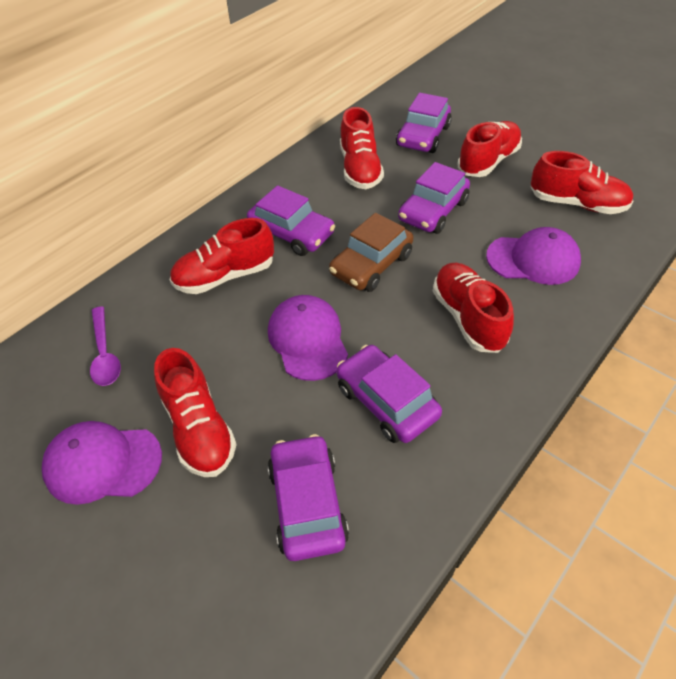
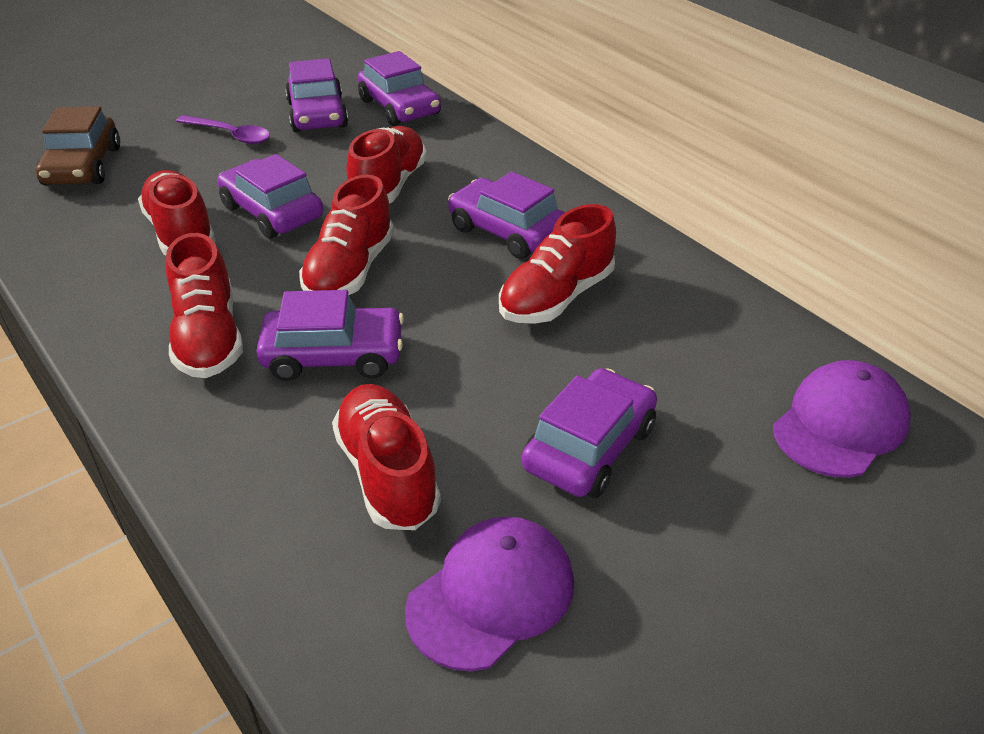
purple cap: [42,421,162,505] [268,295,348,381] [486,227,581,285] = 3 -> [405,516,574,671] [773,360,911,478] = 2
purple car: [247,185,335,256] [268,434,349,561] [337,345,442,443] [396,93,452,153] [398,162,470,234] = 5 -> [217,154,323,239] [256,290,404,381] [285,58,348,132] [358,51,441,126] [448,172,565,259] [521,368,657,498] = 6

